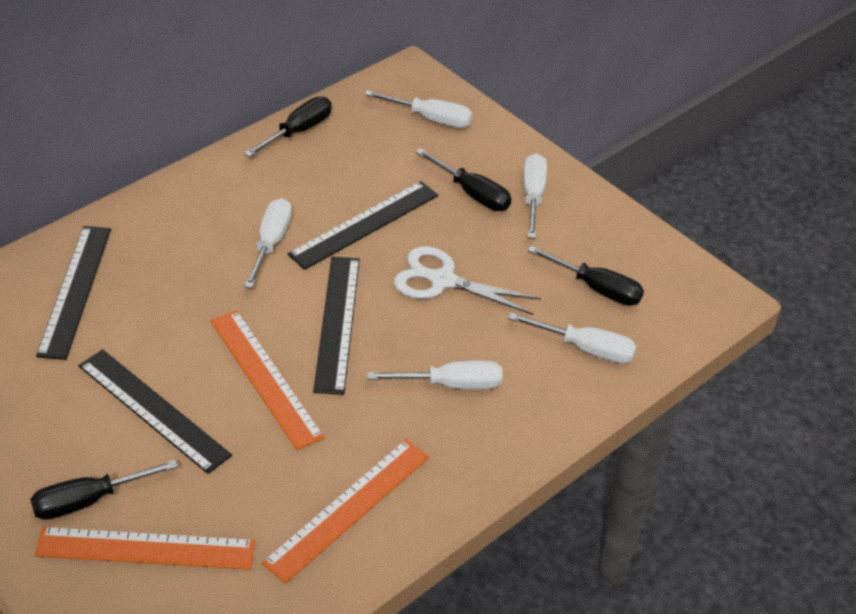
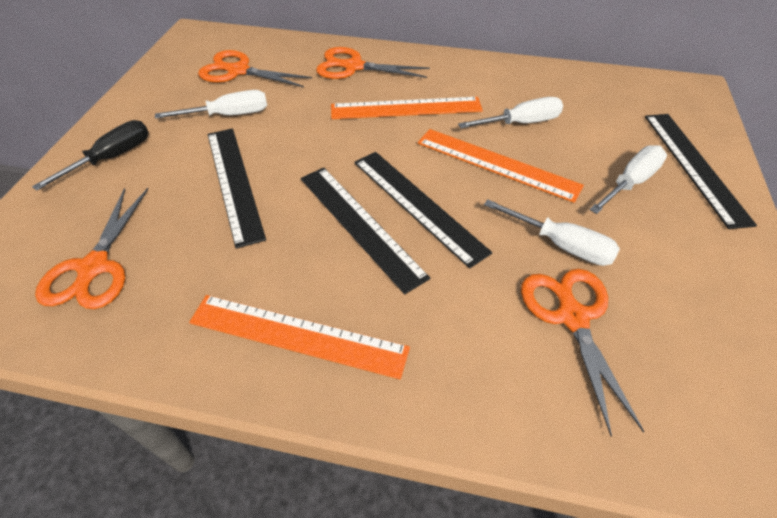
black screwdriver: [30,460,178,520] [244,97,332,157] [416,148,511,211] [527,245,644,306] = 4 -> [32,120,149,191] = 1
orange scissors: none = 0 -> [35,188,148,309] [198,50,312,87] [316,47,430,79] [521,269,644,437] = 4
white scissors: [394,246,541,315] = 1 -> none = 0
white screwdriver: [244,198,292,288] [365,90,472,128] [367,360,502,390] [508,313,636,363] [523,153,547,238] = 5 -> [155,90,267,119] [458,97,563,128] [484,199,620,266] [589,145,667,214] = 4

